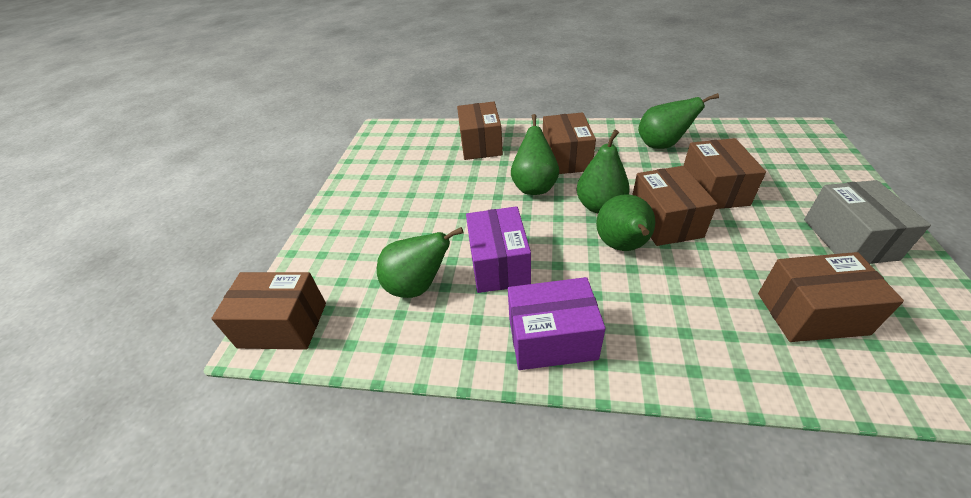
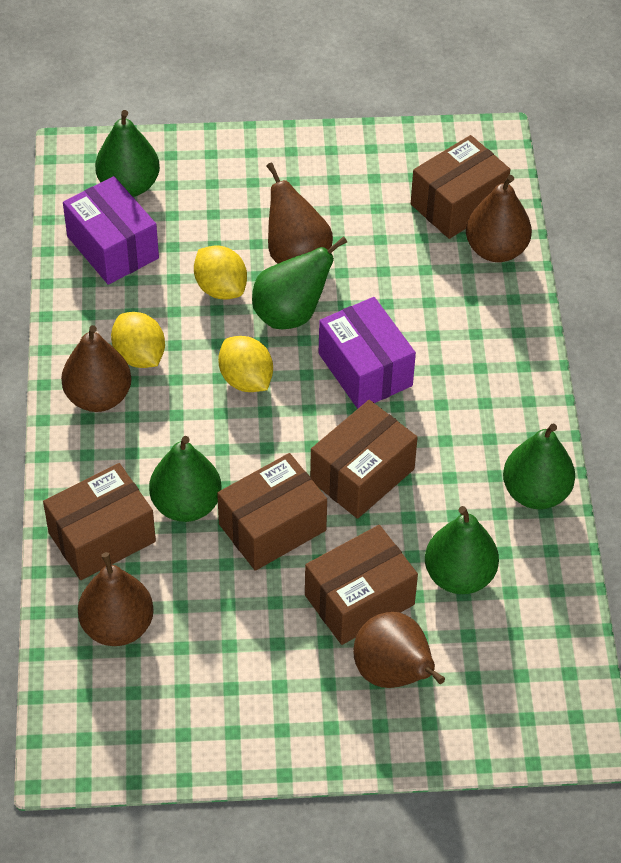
brown box: [211,272,326,350] [457,102,503,160] [543,112,596,174] [632,166,717,246] [683,138,766,209] [758,252,904,342] = 6 -> [43,463,156,580] [217,453,327,571] [305,525,418,645] [310,400,418,519] [411,135,510,239] = 5
brown pear: none = 0 -> [61,325,131,412] [78,552,154,646] [266,162,333,264] [353,612,445,688] [466,175,532,262] = 5
grey box: [804,180,931,264] = 1 -> none = 0
yellow lemon: none = 0 -> [111,312,165,368] [194,245,247,300] [218,336,273,392] = 3

